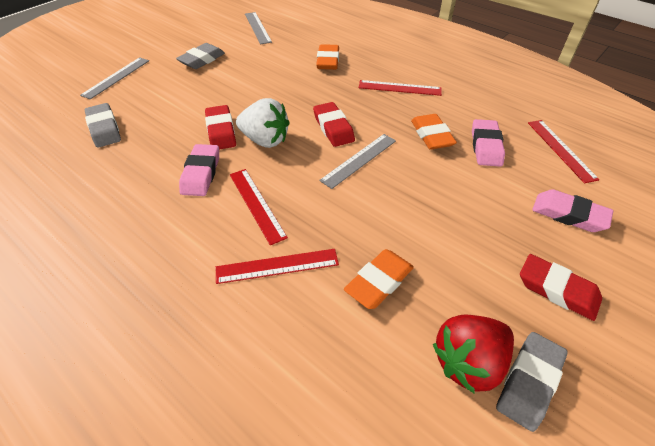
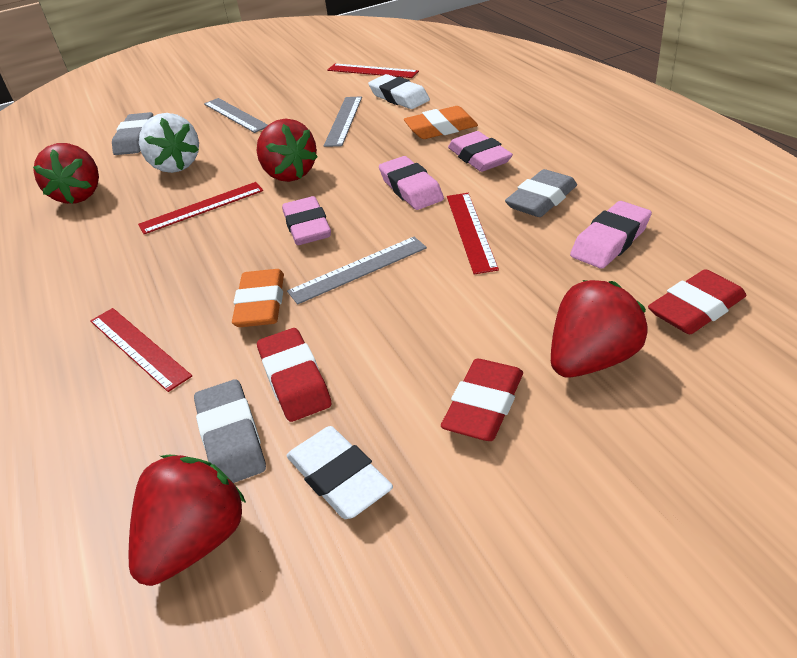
orange eraser: [316,44,339,70] [344,249,414,309] [411,114,457,150] = 3 -> [232,269,284,327] [404,106,478,139] = 2
pink eraser: [179,144,219,196] [472,119,505,167] [532,189,613,232] = 3 -> [282,196,331,245] [379,156,444,210] [448,131,513,172] [570,201,652,269] = 4
red strawberry: [433,314,514,393] = 1 -> [33,143,99,204] [128,455,246,586] [256,118,318,182] [551,280,648,378] = 4
white eraser: none = 0 -> [287,426,393,519] [368,74,430,109] = 2

